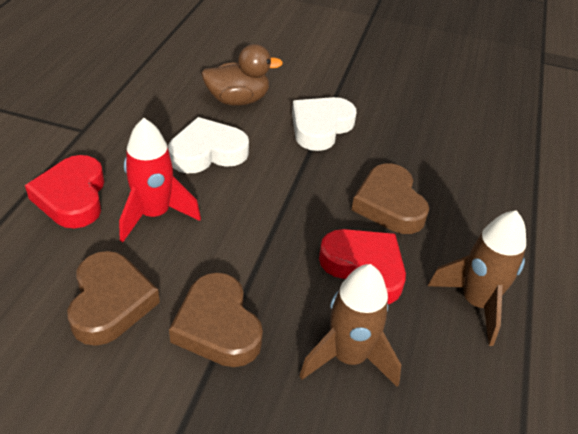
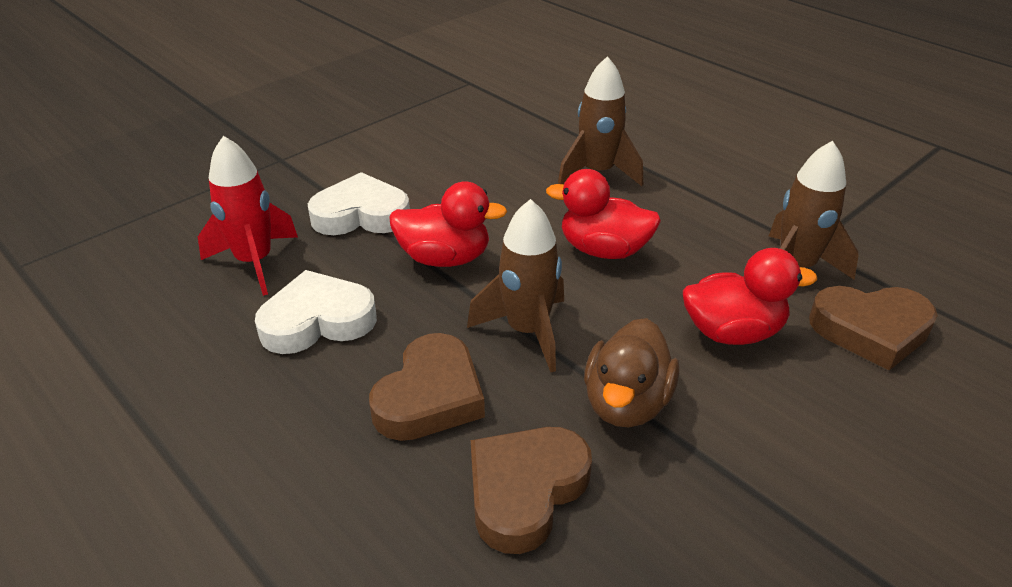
brown rocket: [300,264,401,387] [428,210,526,346] = 2 -> [467,199,564,372] [558,56,643,186] [769,141,859,280] = 3
red duck: none = 0 -> [389,181,507,267] [546,169,661,259] [683,248,817,345] = 3
red heart: [25,155,104,228] [319,229,406,304] = 2 -> none = 0

